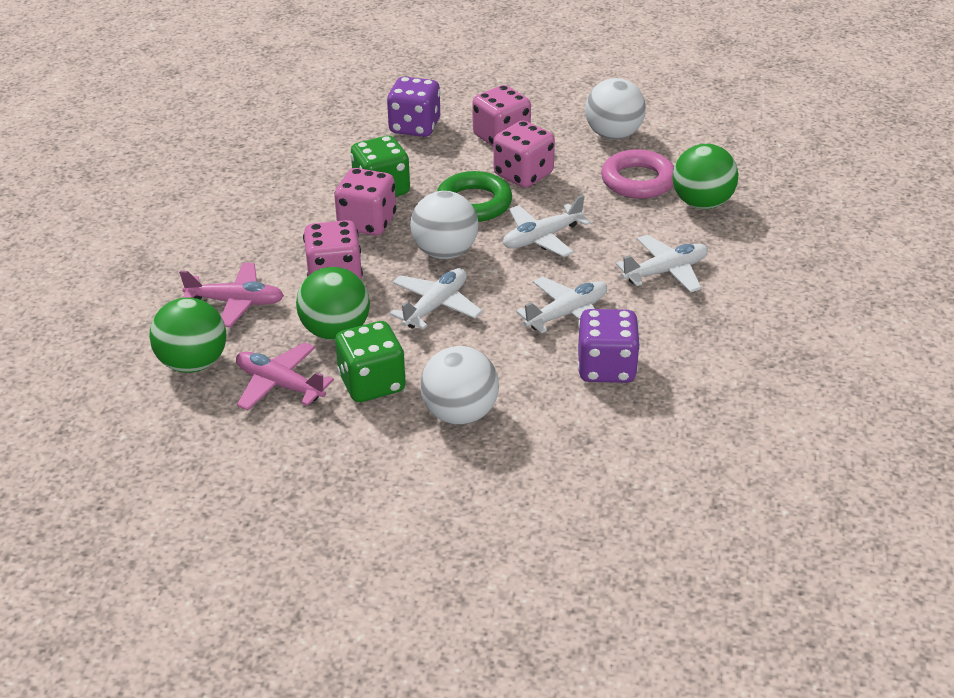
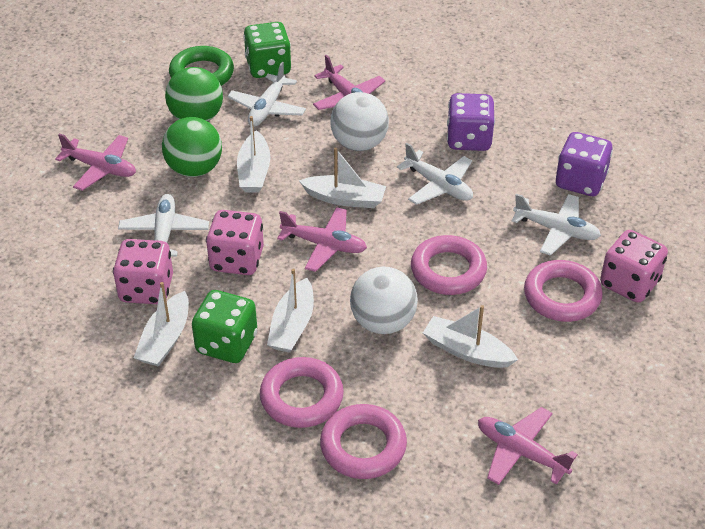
green ball: [149,297,226,373] [296,267,370,340] [673,144,738,209] = 3 -> [162,117,222,177] [165,67,223,121] = 2
pink dice: [303,220,363,279] [334,168,396,236] [472,85,531,147] [494,121,555,188] = 4 -> [113,239,173,304] [206,210,264,275] [600,230,668,303] = 3
pink plane: [179,263,284,327] [236,342,334,410] = 2 -> [55,133,136,191] [277,207,367,272] [313,55,385,110] [478,407,578,485] = 4
pink ring: [601,149,674,199] = 1 -> [260,357,344,428] [320,404,407,479] [411,235,487,295] [524,260,603,322] = 4
white ball: [410,191,479,259] [420,346,499,425] [585,78,646,140] = 3 -> [330,92,389,151] [350,267,418,334] = 2
white boat: none = 0 -> [134,282,189,367] [237,116,270,192] [267,268,314,353] [299,148,386,208] [423,305,518,368] = 5

